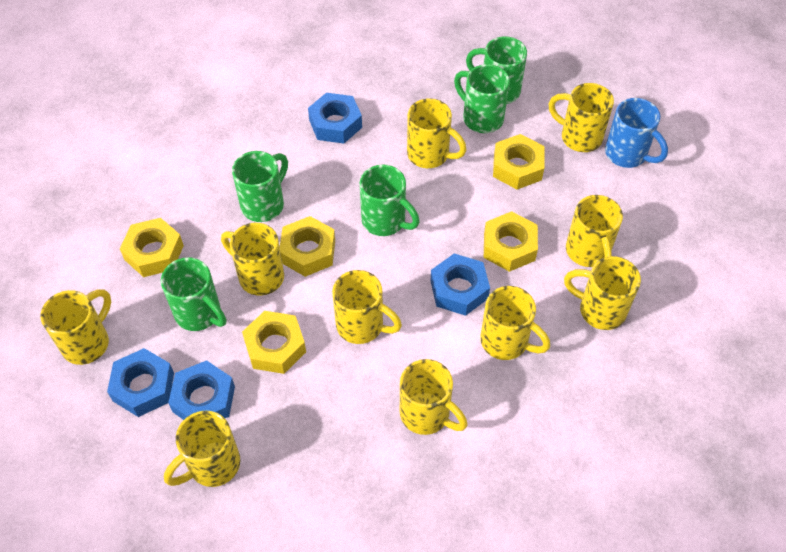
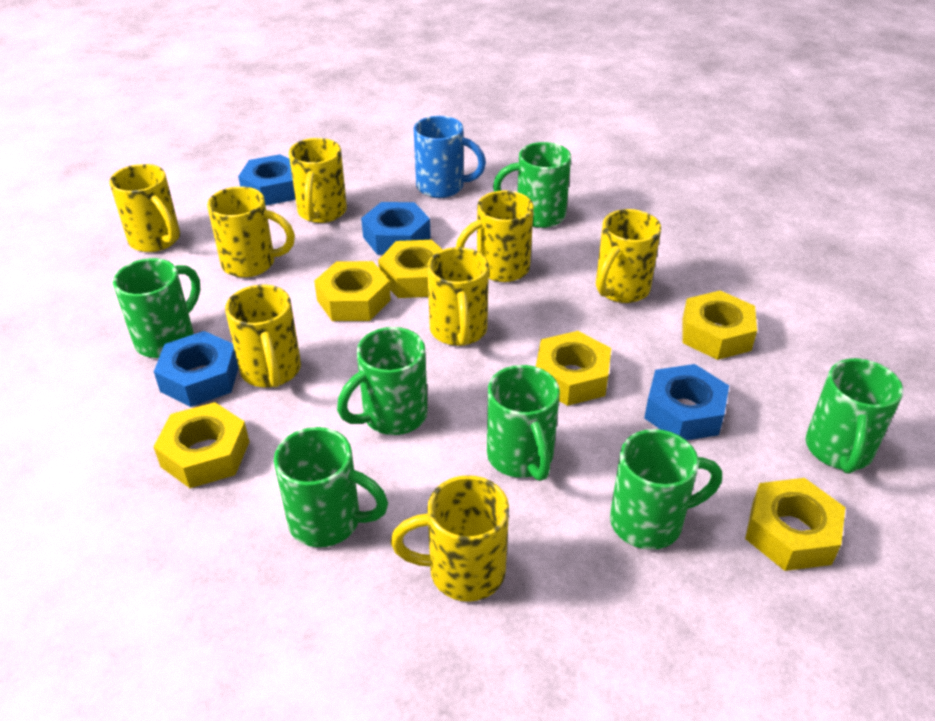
green mug: [161,257,226,331] [232,151,288,222] [360,164,420,236] [454,64,510,133] [466,36,527,104] = 5 -> [113,258,200,358] [274,427,388,547] [337,327,428,435] [487,365,560,481] [493,142,571,228] [610,429,722,550] [806,358,903,474] = 7
yellow mug: [41,289,111,365] [164,411,240,487] [221,223,284,296] [332,270,402,344] [400,359,468,435] [407,99,467,168] [480,286,550,360] [548,83,614,152] [564,256,641,330] [566,195,623,267] = 10 -> [109,164,180,252] [207,186,295,278] [225,285,301,388] [289,138,347,223] [391,475,509,602] [427,247,489,346] [456,190,534,282] [596,209,661,303] = 8
yellow nut: [120,218,184,277] [242,311,306,374] [280,216,335,277] [484,211,538,272] [493,134,545,190] = 5 -> [154,402,249,488] [314,261,391,321] [378,240,443,298] [536,331,611,406] [682,291,757,360] [745,478,845,571] = 6

